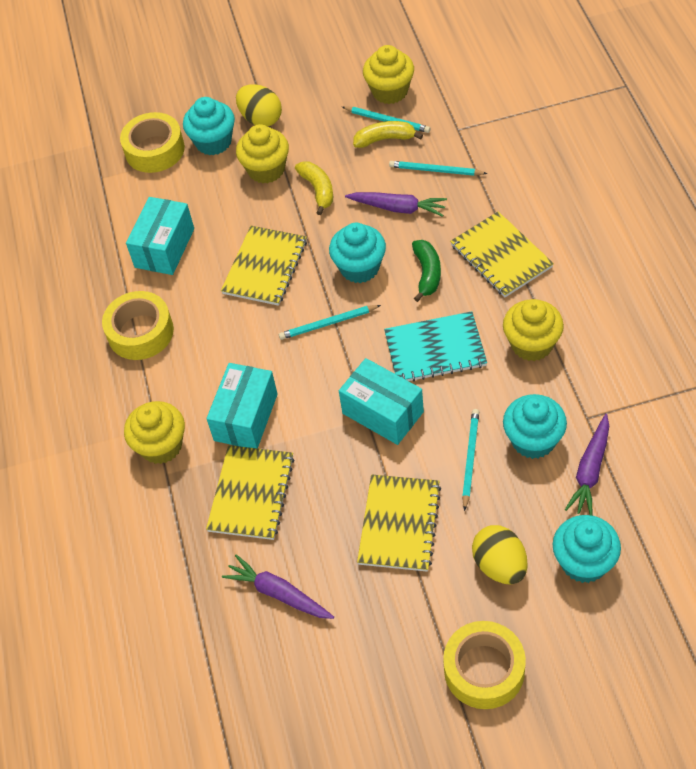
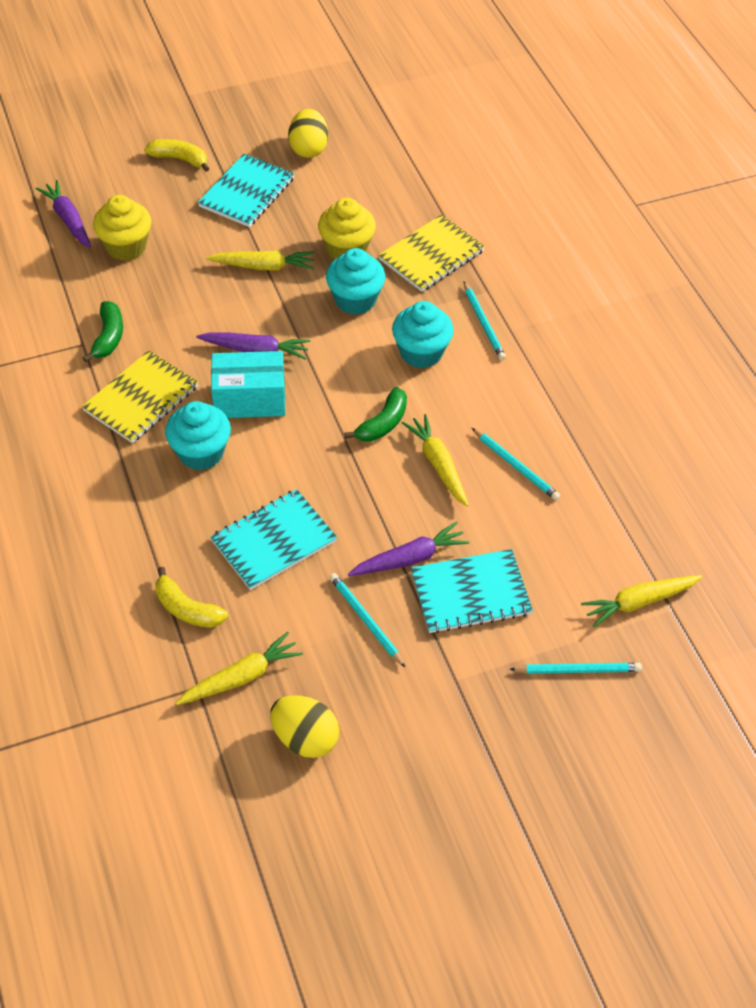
green banana: [412,240,441,302] = 1 -> [83,301,123,362] [344,387,407,442] = 2
turquoise box: [126,197,194,275] [206,363,278,449] [339,358,424,445] = 3 -> [211,351,285,418] = 1
turquoise cupcake: [183,97,235,155] [329,223,386,283] [503,394,567,459] [553,515,621,583] = 4 -> [165,401,231,470] [326,248,386,315] [392,301,454,369] = 3
turquoise notebook: [384,311,487,381] = 1 -> [198,153,295,227] [210,489,337,590] [411,549,533,633] = 3
yellow carrot: none = 0 -> [176,632,303,705] [206,250,314,270] [402,414,469,506] [581,575,702,627] = 4
yellow cupcake: [124,401,185,464] [236,124,289,183] [363,45,414,104] [503,299,564,361] = 4 -> [93,195,151,261] [318,198,376,259] = 2
yellow notebook: [206,445,295,540] [221,226,307,306] [357,474,441,572] [450,211,554,297] = 4 -> [82,350,198,443] [379,214,485,292] = 2
yellow tape: [102,291,174,360] [120,112,185,173] [443,621,526,709] = 3 -> none = 0

